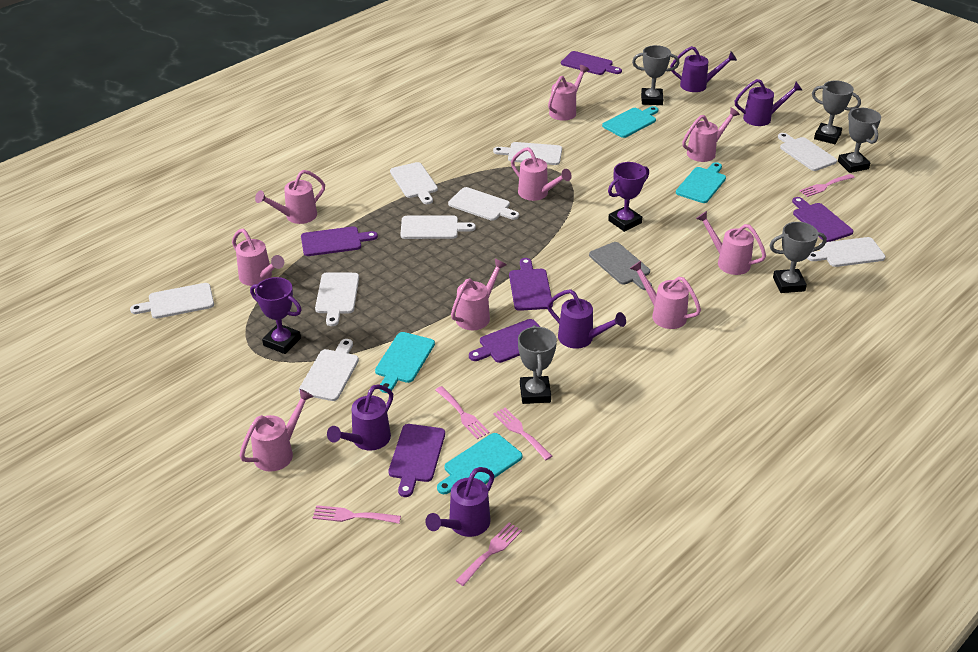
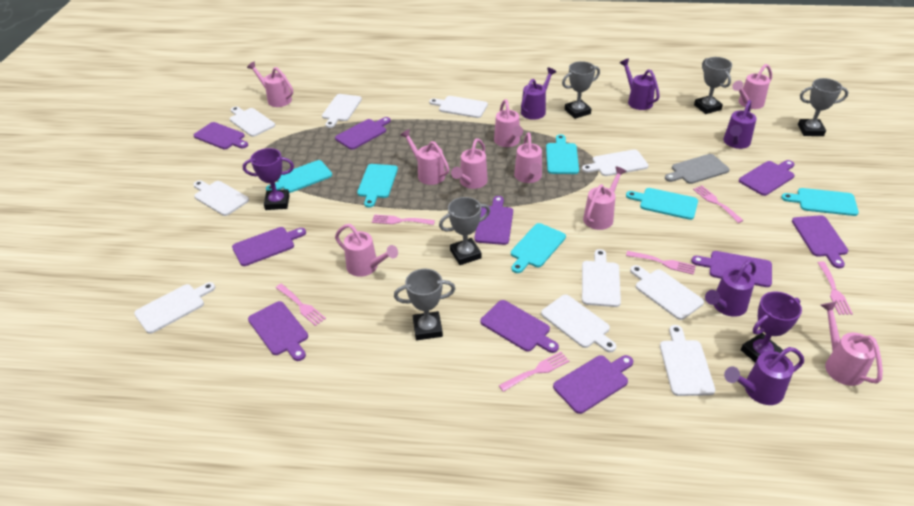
pink fork: [313,505,401,524] [435,386,490,439] [456,522,522,586] [493,408,552,460] [800,174,855,197] = 5 -> [276,284,326,326] [372,214,435,225] [499,352,569,392] [626,251,696,275] [693,186,744,223] [817,261,853,315] = 6
purple cutting board: [301,226,378,256] [388,424,445,497] [469,319,540,363] [509,258,553,311] [561,51,622,75] [792,197,854,242] = 6 -> [194,122,248,149] [232,227,306,266] [248,301,308,361] [335,117,391,150] [474,196,513,245] [480,300,559,353] [553,355,634,414] [691,251,772,287] [739,160,795,196] [792,215,848,268] = 10
turquoise cutting board: [375,332,435,393] [437,433,522,494] [602,106,658,138] [676,162,726,203] = 4 -> [266,160,332,193] [357,164,398,208] [511,223,566,273] [546,134,579,174] [626,188,698,220] [781,188,859,216] = 6
white cutting board: [130,283,214,319] [299,339,359,401] [315,272,359,326] [390,162,438,204] [401,215,476,239] [448,187,519,221] [493,142,562,165] [778,133,837,171] [807,237,886,267] = 9 -> [134,282,215,334] [193,180,249,216] [230,106,275,137] [322,94,362,128] [429,96,488,118] [541,295,616,352] [582,149,649,176] [582,249,621,307] [630,265,704,320] [660,325,715,396] = 10

